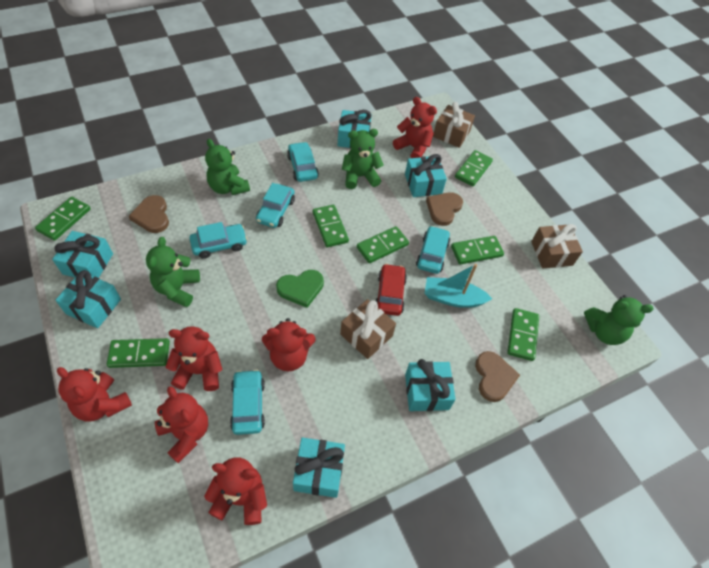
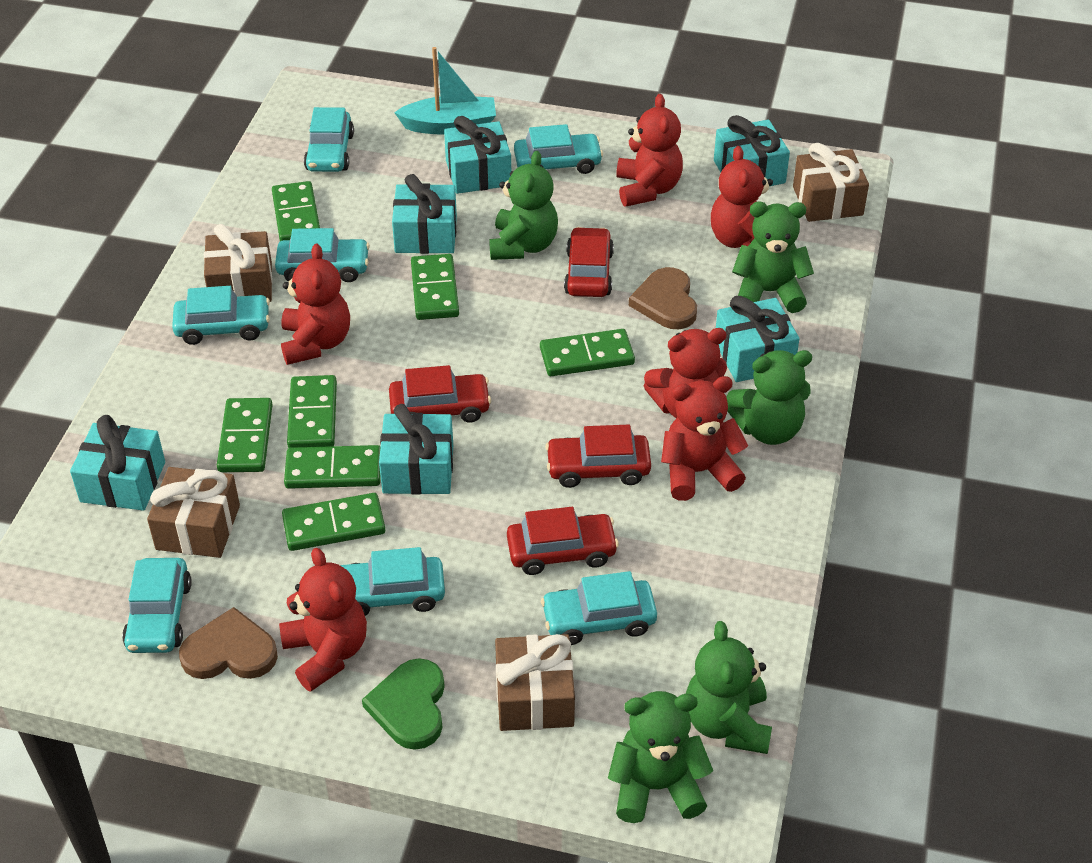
brown gift: [340,299,396,359] [433,102,475,148] [531,224,583,268] = 3 -> [147,467,240,558] [204,224,273,302] [495,634,575,731] [793,143,869,222] = 4
brown heart: [129,195,169,233] [426,192,463,226] [475,351,520,402] = 3 -> [179,607,278,679] [629,267,697,329] = 2
green teddy bear: [146,237,200,307] [205,139,250,195] [342,129,384,189] [584,295,654,345] = 4 -> [489,151,558,260] [608,691,713,823] [686,621,772,754] [726,350,812,445] [732,201,814,313] = 5
red car: [375,264,407,316] = 1 -> [389,365,491,422] [507,507,619,575] [545,425,651,488] [564,227,614,297] = 4
turquoise car: [189,222,247,259] [230,369,265,435] [256,183,295,228] [287,142,319,182] [416,226,450,274] = 5 -> [122,558,192,653] [172,286,270,345] [275,228,370,282] [304,107,354,172] [340,547,445,616] [514,124,603,174] [541,571,657,645] = 7

